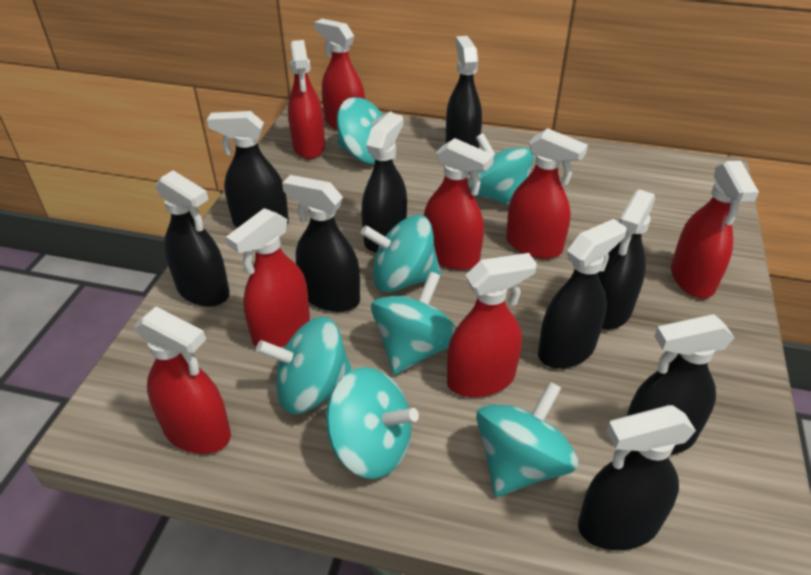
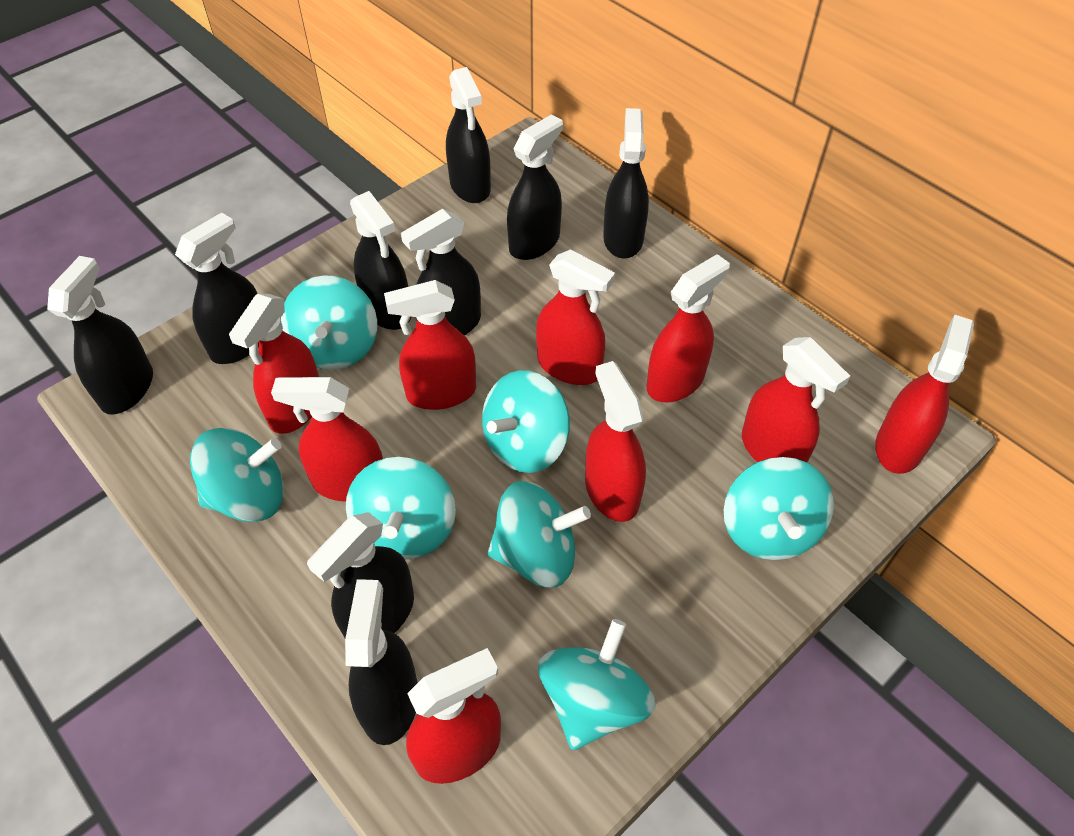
red spray bottle: [134,307,231,454] [226,208,310,347] [288,40,325,159] [314,19,365,131] [424,138,494,270] [447,253,537,397] [506,128,588,259] [671,161,759,298] = 8 -> [229,294,319,434] [271,377,383,502] [384,280,476,410] [406,648,501,784] [536,249,615,385] [585,361,646,522] [647,254,730,403] [742,337,850,462] [875,315,974,474] = 9

